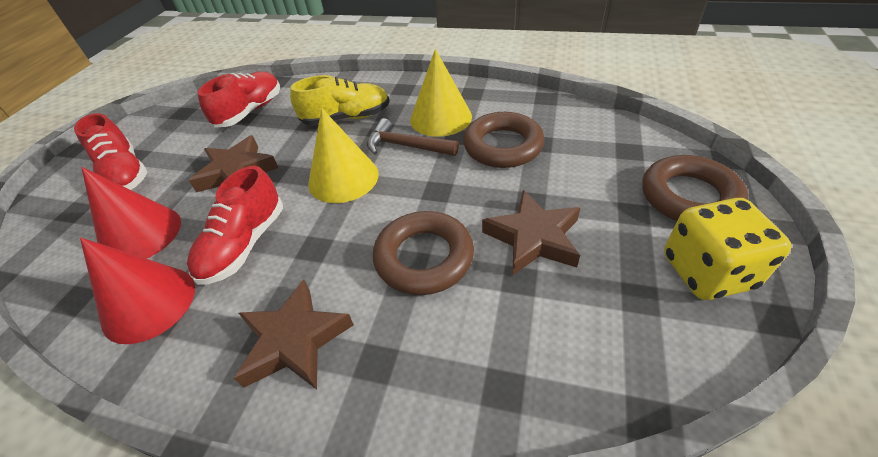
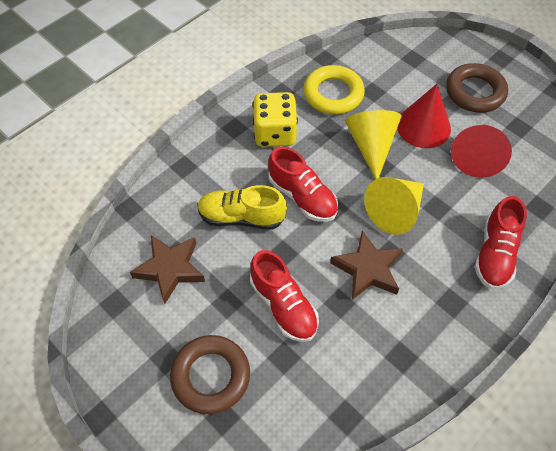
brown hammer: [367,118,459,156] = 1 -> none = 0
brown ring: [373,211,474,295] [463,112,545,168] [642,155,748,221] = 3 -> [170,335,250,414] [446,63,508,113] = 2
brown star: [189,135,278,192] [234,280,354,390] [482,190,580,276] = 3 -> [130,235,205,304] [330,230,403,300] = 2
yellow ring: none = 0 -> [303,65,365,115] = 1

